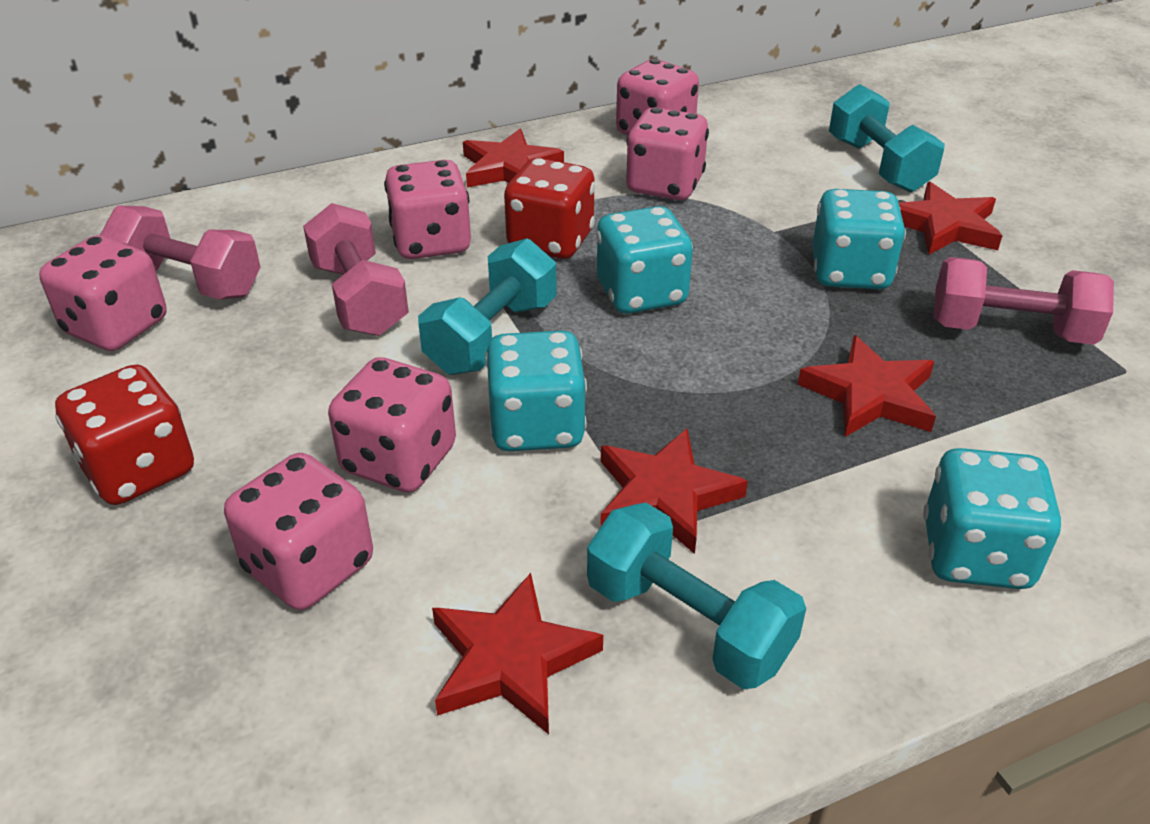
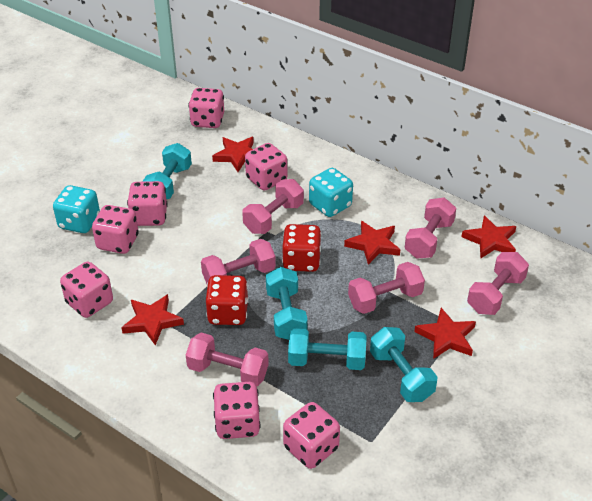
pink dice: [39,235,167,351] [224,453,373,610] [328,357,456,493] [384,160,471,259] [616,59,699,136] [626,107,709,200] = 6 -> [60,261,113,318] [92,205,139,254] [127,181,168,226] [188,88,224,128] [213,382,261,439] [245,143,287,191] [283,402,340,469] = 7
pink dumbbell: [100,205,261,300] [303,203,409,336] [933,257,1114,345] = 3 -> [186,333,269,387] [201,239,276,284] [242,179,304,234] [348,262,425,314] [405,198,456,259] [467,252,529,315] = 6
turquoise dice: [485,331,587,451] [596,206,693,314] [812,189,906,289] [923,448,1061,589] = 4 -> [53,185,100,233] [309,168,353,217] = 2
turquoise dumbbell: [418,238,557,375] [587,503,806,689] [829,84,945,192] = 3 -> [143,143,192,200] [266,267,308,340] [288,328,366,370] [370,327,437,402] = 4

